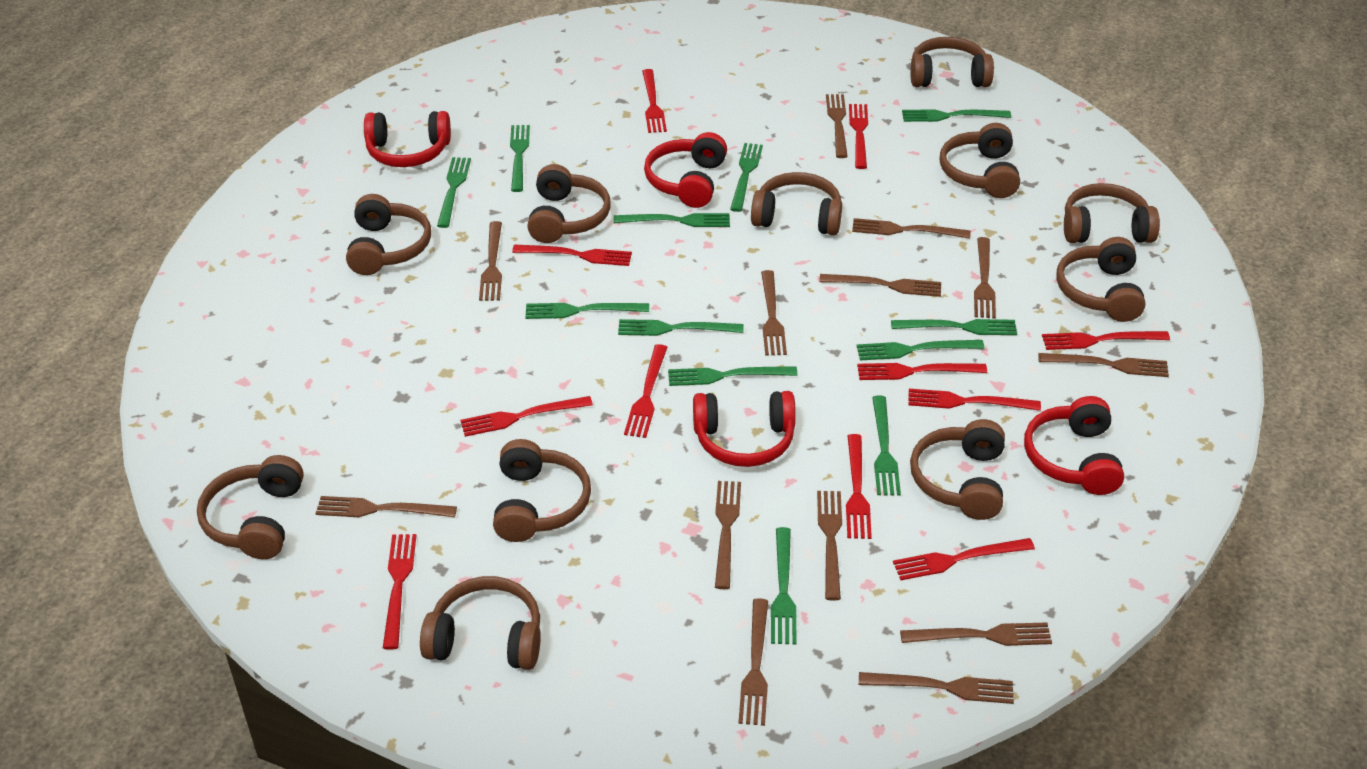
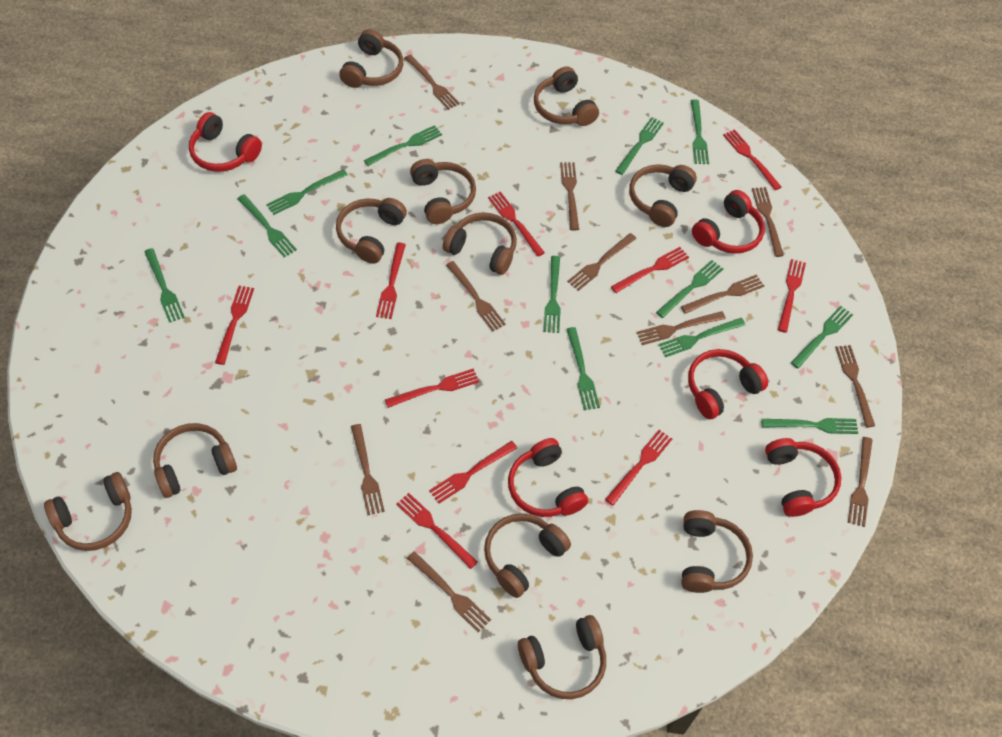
brown fork: [316,496,457,517] [479,221,502,301] [715,481,741,589] [738,598,768,726] [761,270,787,355] [817,491,842,601] [819,274,941,297] [826,94,848,158] [852,218,971,239] [859,672,1014,704] [900,622,1052,646] [974,237,996,319] [1038,353,1169,377] = 13 -> [351,424,385,515] [405,54,460,110] [407,551,491,633] [446,261,506,332] [560,162,579,231] [567,233,637,291] [636,311,726,345] [681,275,764,314] [752,187,784,257] [835,345,875,427] [848,437,873,527] = 11
red fork: [383,534,417,650] [460,396,593,437] [512,244,632,266] [624,344,668,438] [642,69,667,133] [846,434,872,539] [849,104,868,169] [857,363,987,380] [893,538,1035,580] [908,389,1041,411] [1042,331,1170,350] = 11 -> [215,286,254,365] [376,243,406,319] [385,368,479,408] [396,493,478,569] [429,441,517,504] [488,191,545,257] [605,430,672,505] [611,247,689,293] [723,129,781,190] [778,259,806,333] = 10
red headphones: [364,111,451,167] [644,132,727,208] [693,391,796,467] [1024,396,1124,495] = 4 -> [189,112,262,172] [508,438,588,517] [688,349,768,419] [692,190,765,254] [765,438,841,517] = 5

